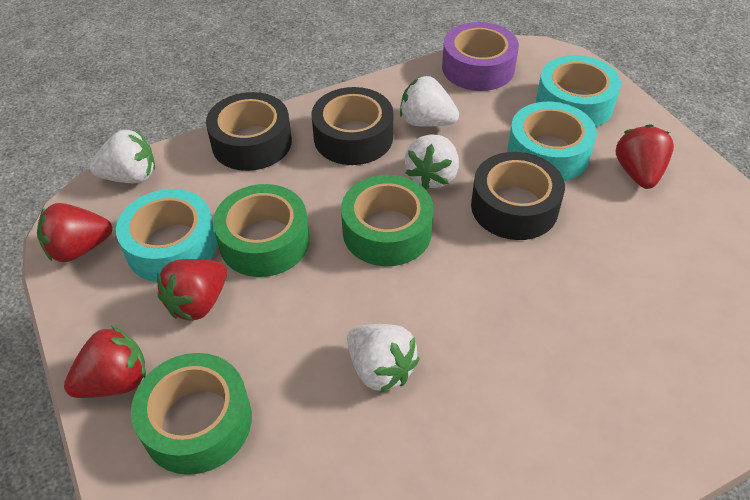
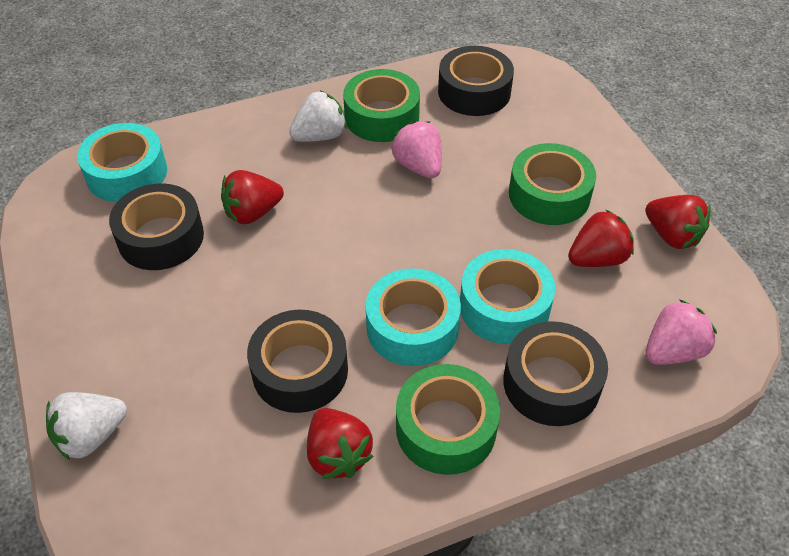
black tape: [206,92,292,171] [312,87,393,165] [471,152,565,240] = 3 -> [109,183,204,270] [247,310,348,413] [438,46,514,116] [503,321,608,426] = 4
pink strawberry: none = 0 -> [391,121,442,178] [646,299,717,365] = 2
purple tape: [442,22,519,91] = 1 -> none = 0
white strawberry: [89,130,155,183] [347,324,420,393] [400,76,459,127] [405,135,459,190] = 4 -> [46,392,127,460] [289,91,347,142] = 2

